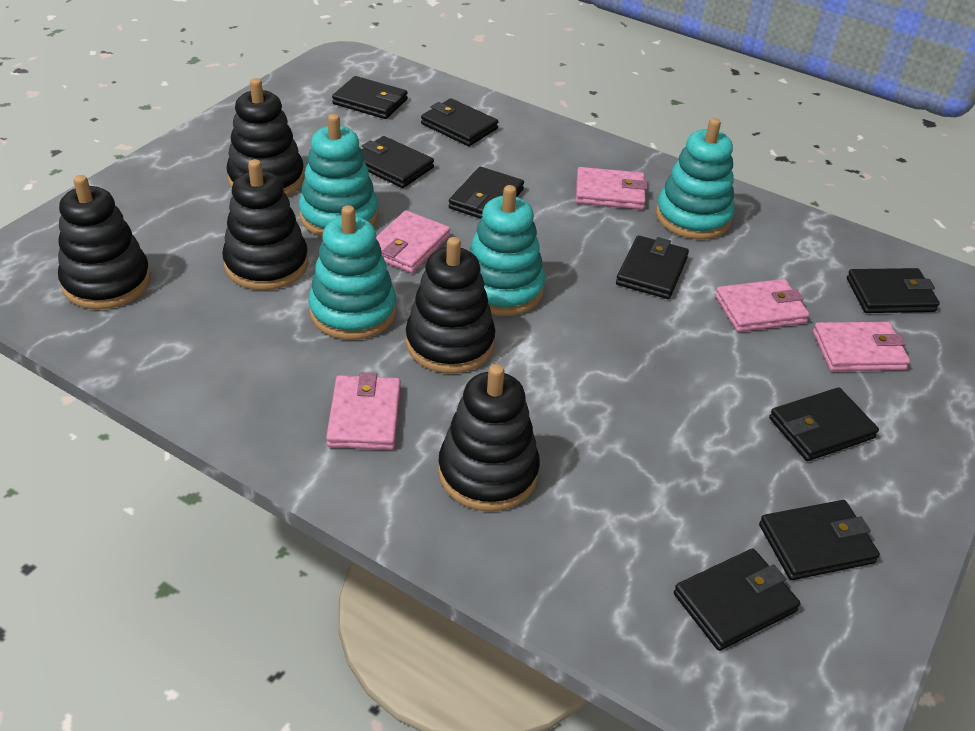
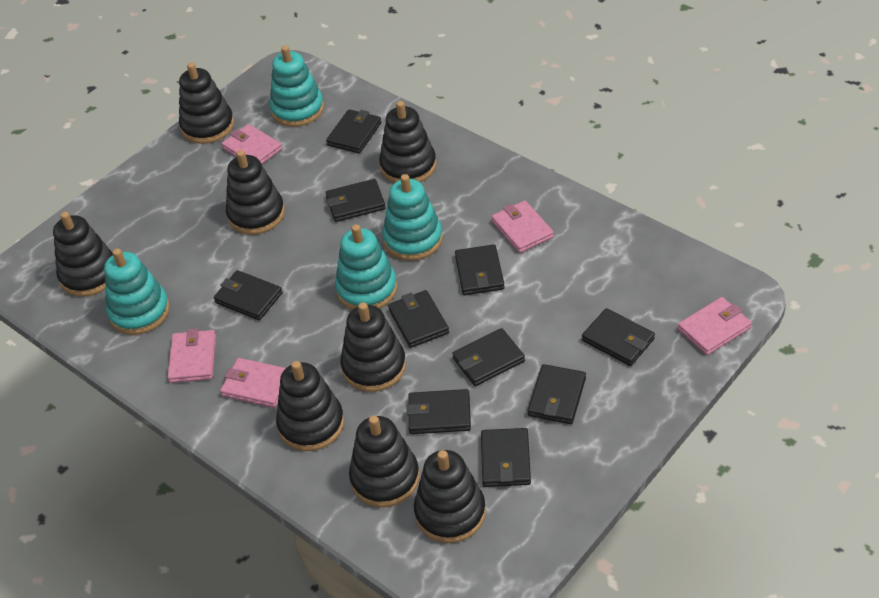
black stacking toy: [58,175,151,309] [222,159,308,290] [226,78,305,196] [406,237,496,373] [438,364,540,512] = 5 -> [53,212,113,297] [179,63,234,144] [226,150,285,235] [276,361,344,451] [340,302,406,392] [349,415,419,507] [379,101,436,183] [414,450,486,543] = 8
black wallet: [332,76,408,119] [361,136,434,188] [421,98,498,146] [449,167,524,219] [616,235,689,299] [674,549,800,651] [759,500,880,580] [769,387,879,461] [847,268,940,313] = 9 -> [214,270,283,320] [326,109,381,154] [326,179,386,222] [388,290,449,348] [406,389,471,434] [452,328,525,386] [455,244,505,295] [481,428,531,487] [528,364,586,424] [582,308,655,366] = 10

